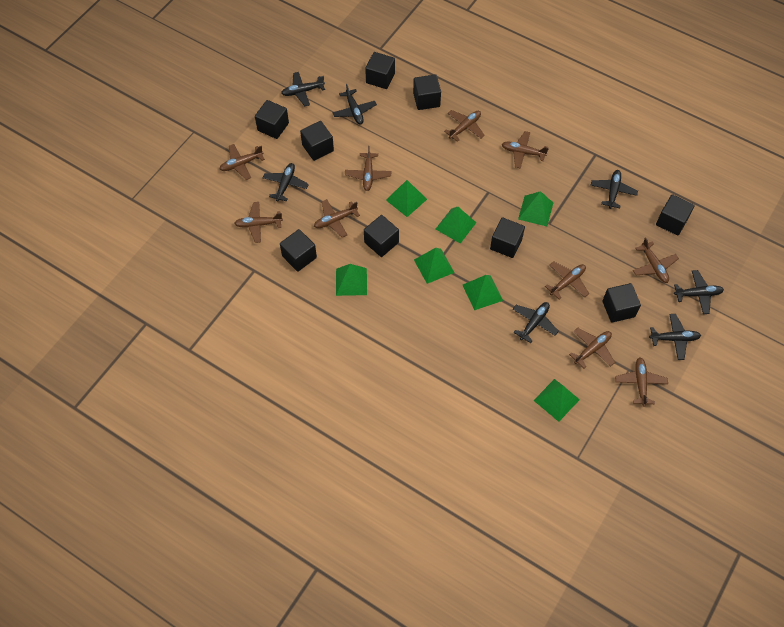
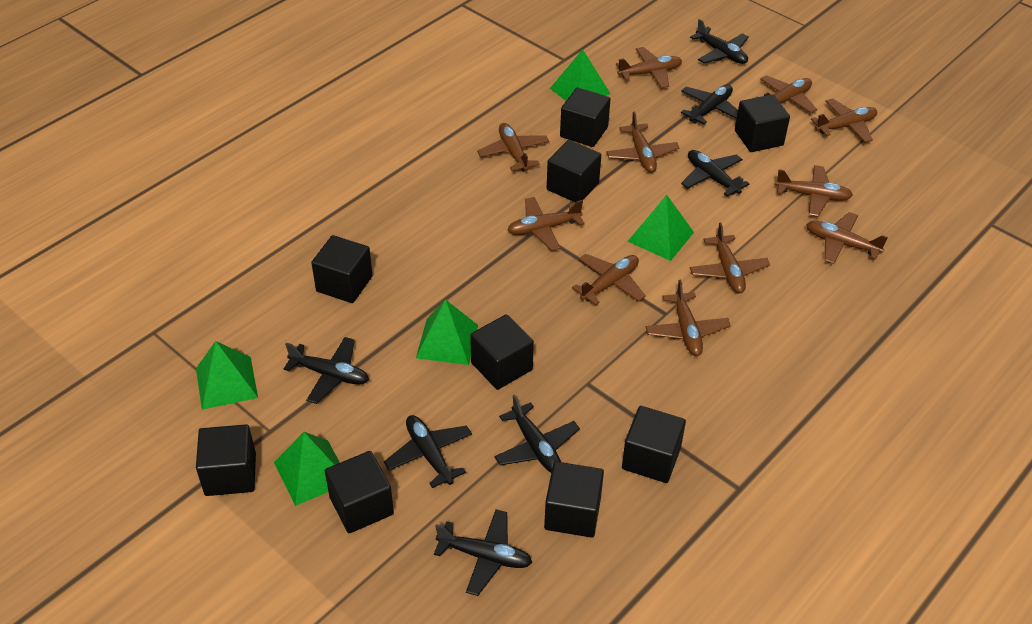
brown plane: [220,144,265,180] [234,202,283,243] [314,199,360,238] [345,146,391,191] [444,110,485,142] [502,131,549,169] [545,261,589,299] [569,328,615,368] [615,358,668,407] [633,237,679,283] = 10 -> [477,123,549,172] [508,197,585,251] [572,254,646,305] [606,111,679,173] [616,47,682,88] [646,280,731,356] [690,223,770,293] [755,75,817,113] [775,165,853,217] [806,212,888,264] [811,99,877,143] = 11
green pyramid: [336,264,367,296] [386,180,427,217] [414,248,455,284] [436,207,476,244] [463,275,503,310] [518,191,553,226] [533,379,580,422] = 7 -> [196,341,258,410] [274,432,340,506] [416,299,478,365] [550,49,611,101] [628,195,694,261] = 5

